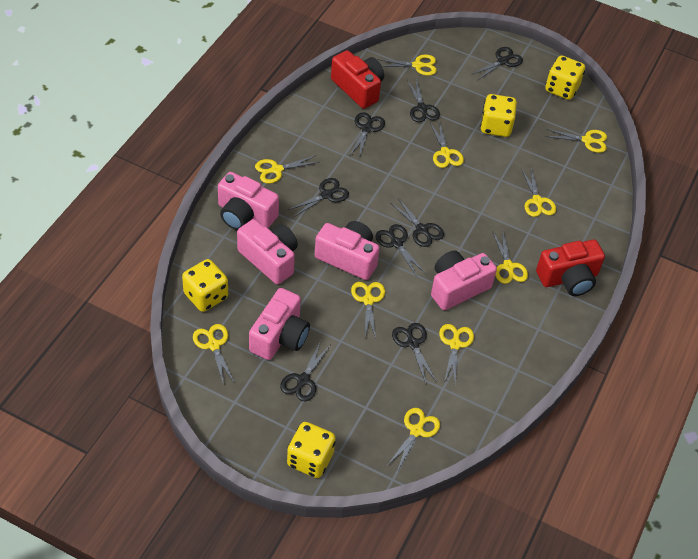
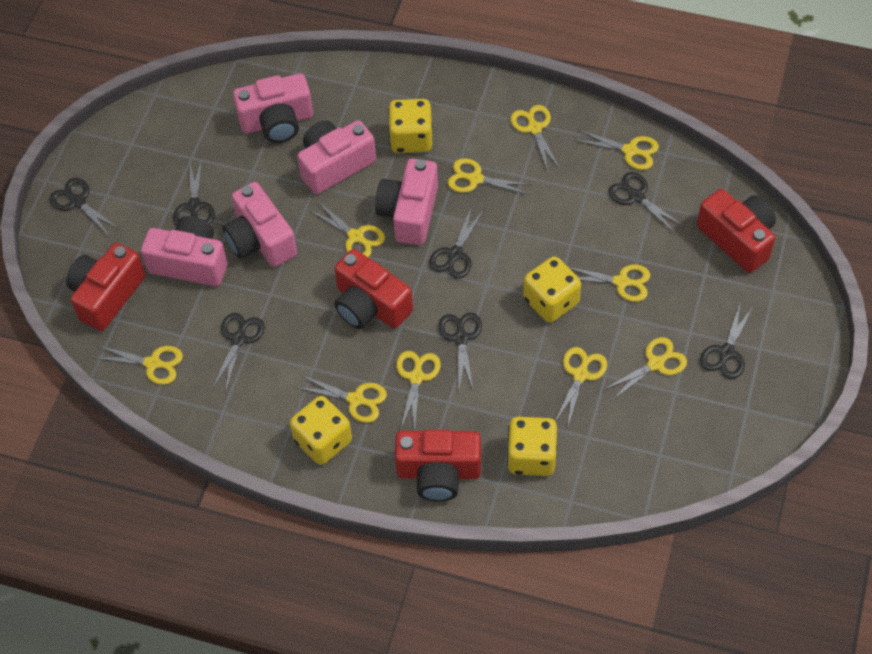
black scissors: [280,341,330,401] [288,178,349,217] [350,112,385,158] [376,224,426,277] [391,198,444,247] [392,323,436,383] [407,79,440,122] [471,47,523,80] = 8 -> [50,178,119,237] [173,158,215,225] [212,313,265,390] [429,208,483,279] [438,313,482,390] [608,172,685,234] [700,301,753,379] = 7
red camera: [331,50,384,109] [536,240,605,296] = 2 -> [66,243,146,331] [334,249,413,329] [395,430,481,501] [697,189,776,273] = 4

